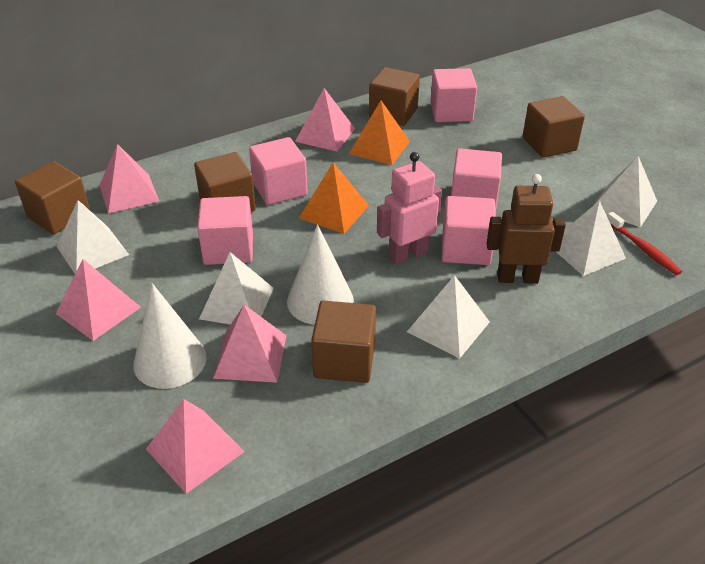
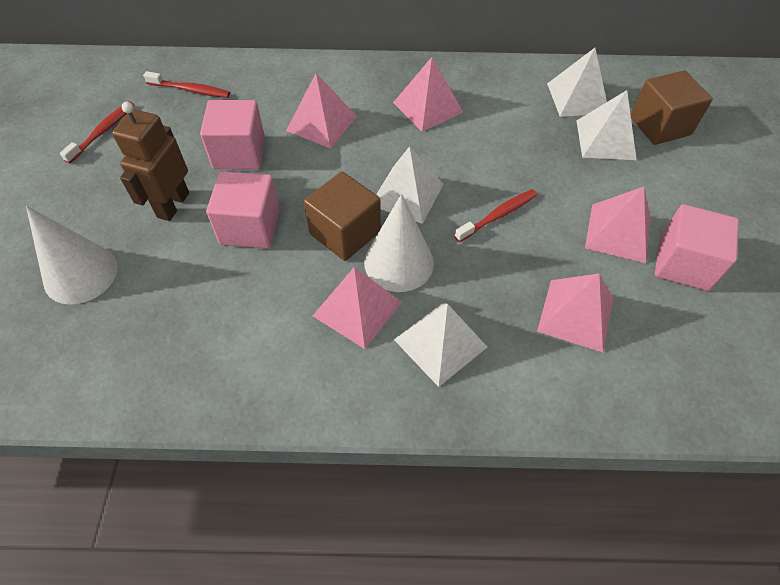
brown cube: [15,161,90,235] [194,152,256,212] [311,300,376,383] [369,67,420,126] [523,96,585,158] = 5 -> [304,171,381,261] [630,70,713,145] = 2
orange pyramid: [299,162,369,234] [349,100,410,165] = 2 -> none = 0
pink cube: [197,196,253,265] [249,137,308,205] [430,68,477,122] [442,196,496,265] [451,148,502,209] = 5 -> [200,100,265,169] [206,171,280,249] [655,204,739,291] = 3
pink robot: [377,152,442,265] = 1 -> none = 0
red toothbrush: [607,212,682,275] = 1 -> [60,101,135,163] [143,71,230,98] [454,189,537,242] = 3
white pyramid: [57,200,129,274] [199,252,274,324] [407,275,490,359] [556,201,626,276] [593,156,657,228] = 5 -> [376,146,444,224] [394,303,487,387] [547,48,607,117] [577,90,636,160] = 4

